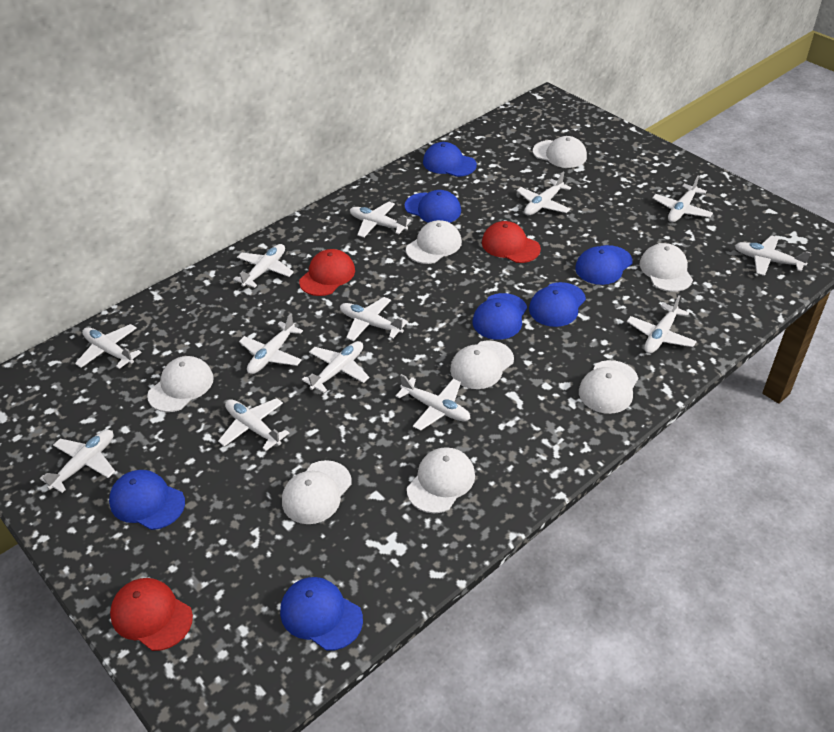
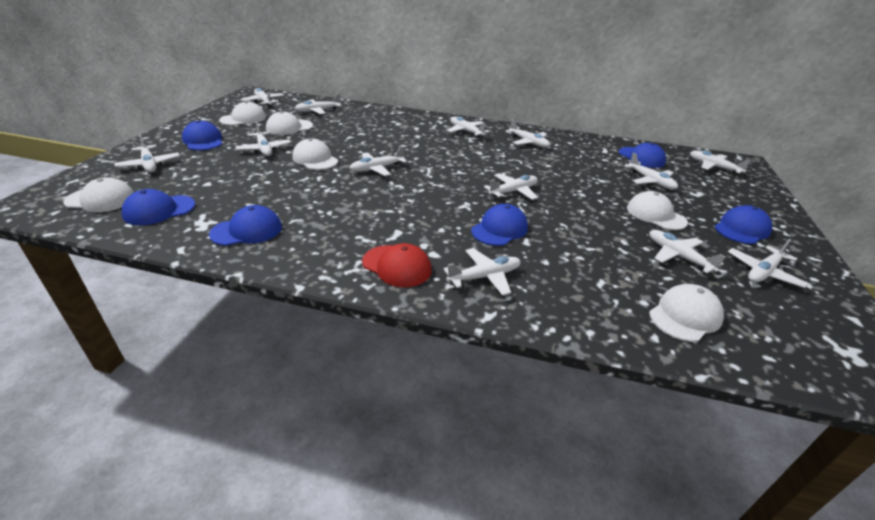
blue cap: [109,470,185,530] [280,577,363,651] [404,190,461,223] [423,142,477,177] [473,293,527,340] [529,282,586,327] [575,245,633,285] = 7 -> [121,189,195,225] [182,120,222,150] [209,205,282,246] [471,204,528,246] [619,143,666,168] [715,205,772,244] = 6
red cap: [110,578,193,651] [299,249,355,296] [482,221,541,263] = 3 -> [362,243,432,287] = 1
white cap: [147,356,214,412] [282,460,352,524] [406,220,462,264] [407,447,475,513] [450,340,514,389] [533,136,587,168] [579,360,638,414] [639,243,693,292] = 8 -> [63,177,134,212] [219,101,266,126] [266,111,313,135] [292,138,338,170] [627,191,688,230] [649,284,724,342] = 6

